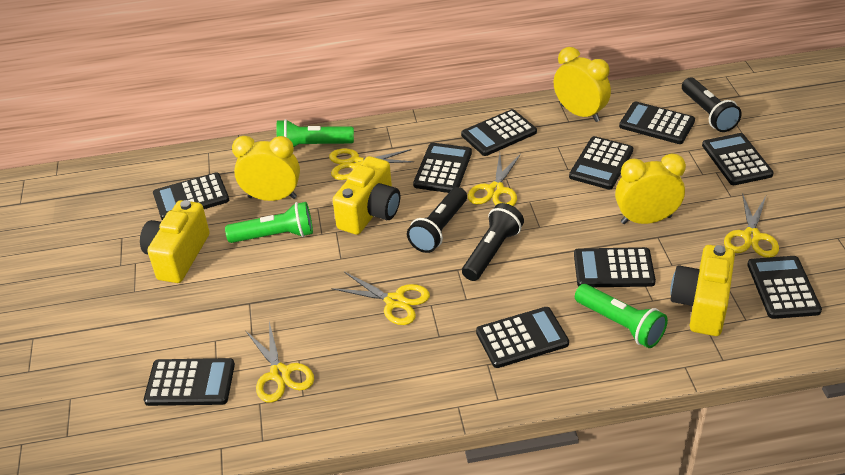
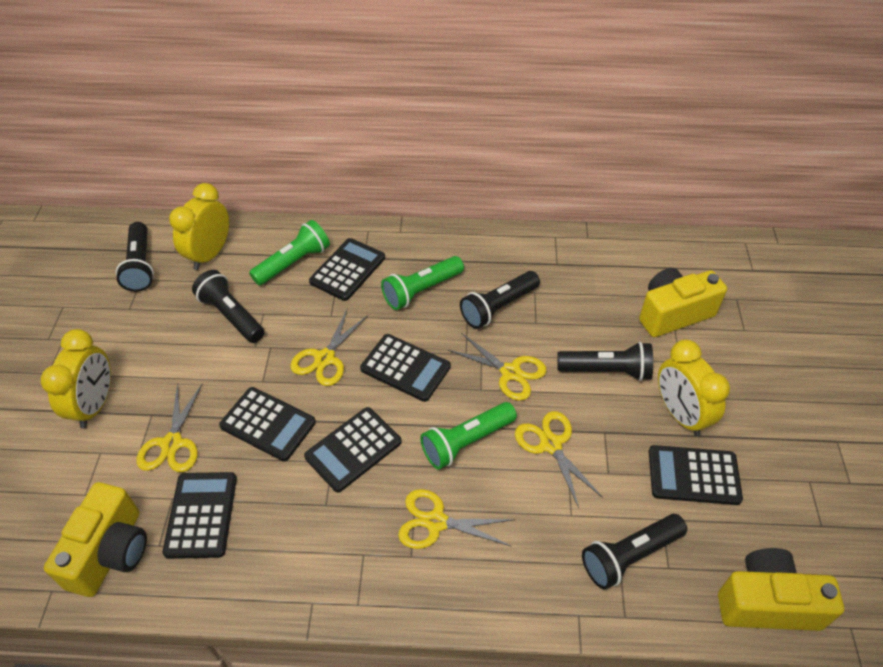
black calculator: [144,358,235,406] [153,172,229,220] [413,143,472,193] [461,109,537,156] [476,307,569,368] [569,136,633,190] [574,247,656,287] [619,102,695,144] [702,133,774,185] [747,256,822,319] = 10 -> [163,472,237,559] [219,387,316,462] [304,407,402,493] [309,238,385,301] [360,334,451,402] [649,445,743,505] = 6
black flashlight: [407,187,467,253] [462,203,524,281] [682,78,742,132] = 3 -> [116,222,154,292] [192,270,265,343] [460,271,540,329] [557,342,653,381] [582,514,687,590] = 5

